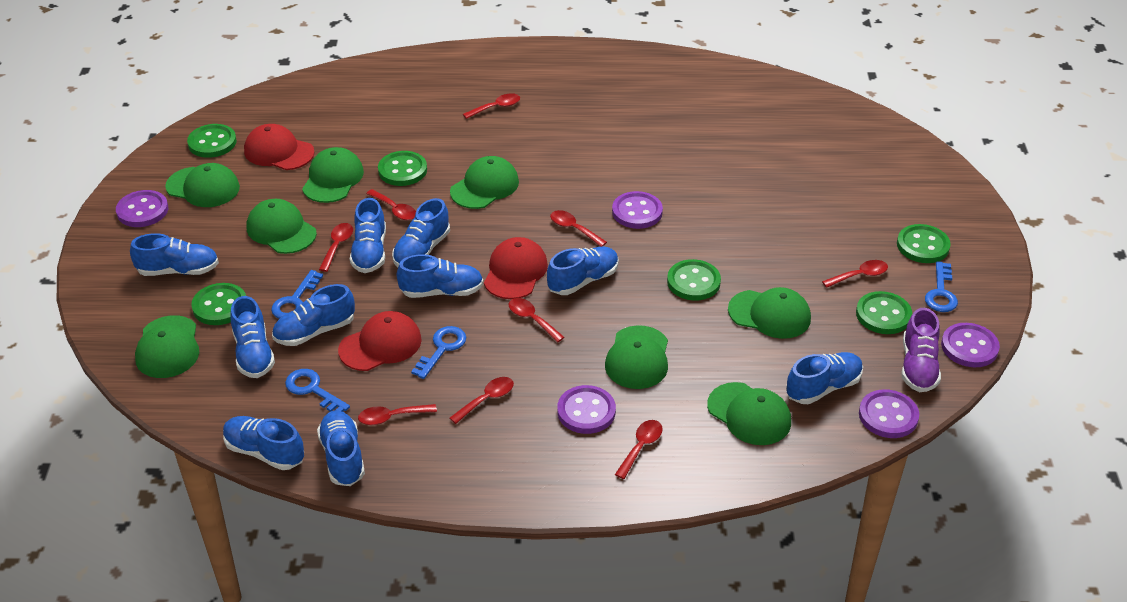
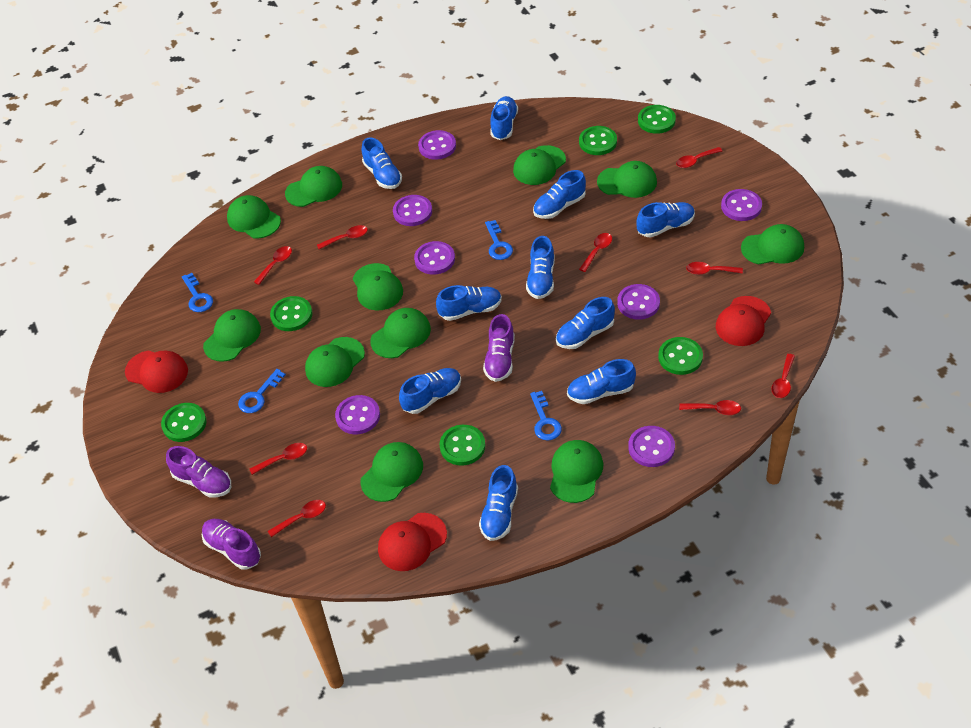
green cap: [135,315,199,378] [165,163,240,207] [247,199,317,254] [302,147,364,203] [450,156,519,209] [605,325,668,389] [707,382,791,445] [728,287,811,339] = 8 -> [203,309,261,362] [227,195,281,239] [285,166,342,207] [305,337,365,387] [353,263,403,310] [360,442,423,502] [370,308,431,358] [513,145,566,185] [550,440,603,503] [597,161,657,198] [741,224,804,265] = 11
purple button: [116,190,168,227] [557,385,616,434] [612,191,663,229] [859,389,919,438] [941,323,1000,367] = 5 -> [335,395,380,434] [393,195,432,226] [414,241,455,275] [418,130,456,160] [617,284,660,320] [628,426,675,467] [721,189,762,221] = 7
purple shoe: [902,308,941,392] = 1 -> [166,446,231,497] [202,519,261,570] [483,314,515,382] = 3

